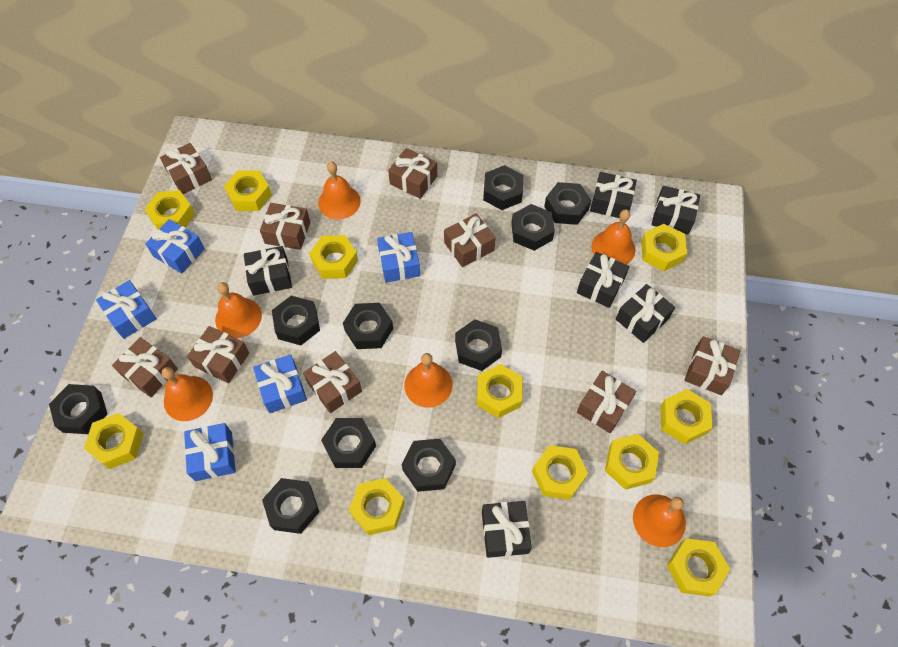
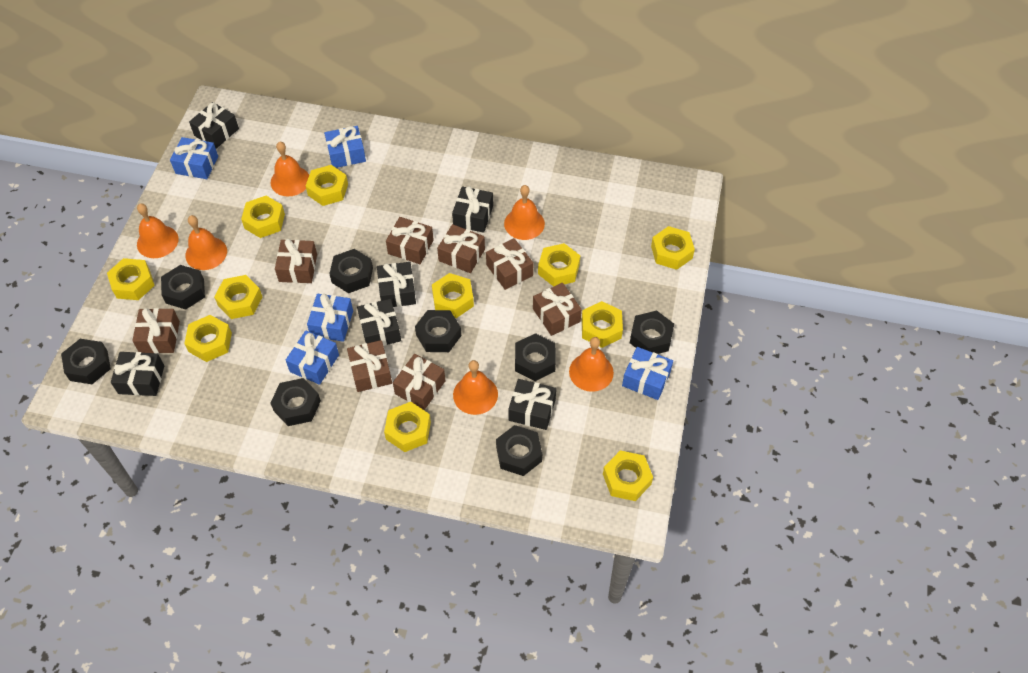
black nut: [49,384,107,434] [262,478,319,534] [272,296,320,345] [321,418,376,468] [343,303,393,349] [402,439,456,492] [455,319,502,371] [483,165,523,210] [511,204,555,251] [544,182,591,225] = 10 -> [61,339,111,384] [161,265,205,309] [270,378,321,426] [329,249,373,293] [415,310,461,352] [496,425,542,476] [515,333,556,381] [630,311,674,354] = 8
brown gift: [112,337,178,397] [160,143,212,194] [187,326,249,383] [260,203,310,250] [303,351,362,413] [388,148,437,199] [444,213,495,267] [577,371,636,433] [685,336,741,395] = 9 -> [132,308,180,353] [275,239,317,283] [347,340,392,392] [386,217,434,264] [393,354,445,410] [437,224,485,273] [486,238,533,290] [533,283,582,336] = 8

